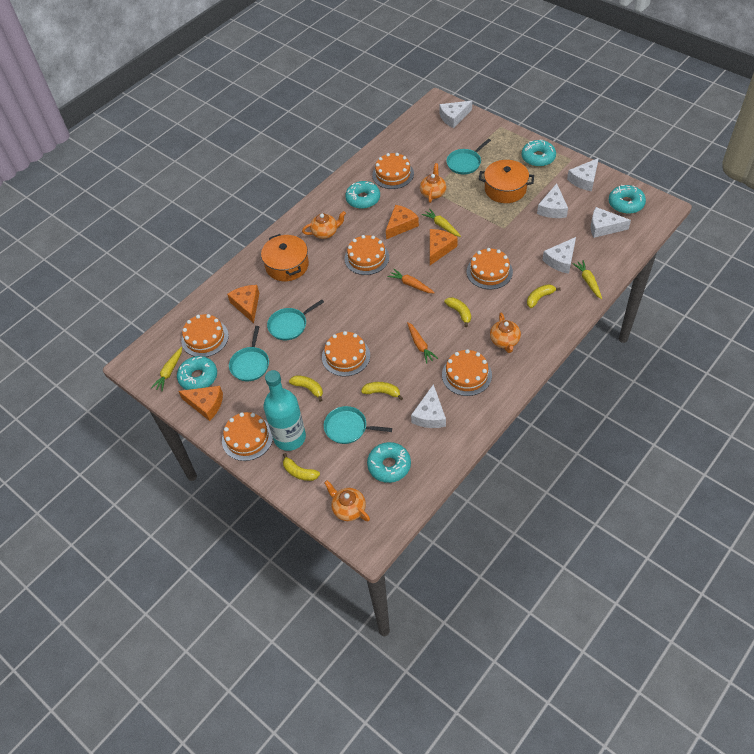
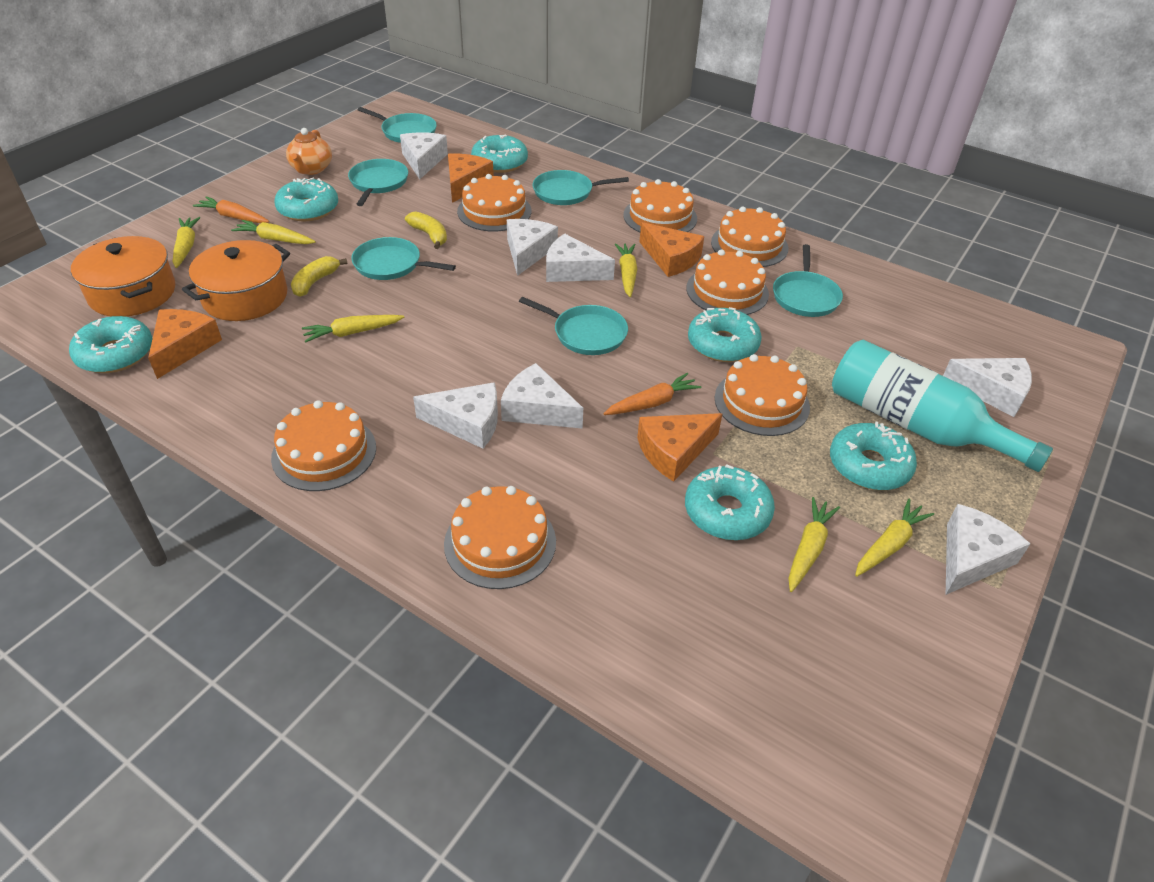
orange teapot: [302,211,346,239] [324,480,370,521] [420,163,446,203] [490,313,521,353] = 4 -> [286,128,332,175] = 1
turquoise donut: [177,356,217,390] [345,181,380,209] [367,442,411,483] [522,140,556,167] [609,185,646,214] = 5 -> [69,316,153,373] [274,177,338,221] [471,135,528,173] [685,464,775,540] [688,307,762,362] [830,422,917,490] = 6
turquoise pan: [229,326,269,381] [267,300,324,340] [324,406,392,444] [446,139,491,174] = 4 -> [348,159,408,206] [351,237,456,280] [358,107,437,143] [519,297,628,355] [533,170,629,205] [773,244,843,317] = 6
white cheese: [411,384,446,428] [440,101,472,128] [537,183,568,218] [543,237,576,274] [567,158,599,191] [591,207,631,238] = 6 -> [400,132,448,179] [413,382,498,449] [501,363,583,429] [507,219,558,276] [546,234,615,282] [943,358,1032,417] [946,504,1030,595] = 7
yellow banana: [283,453,320,481] [289,375,323,402] [361,382,403,400] [444,297,471,327] [527,284,561,308] = 5 -> [291,256,348,297] [405,211,447,249] = 2
yellow carrot: [151,347,182,391] [422,209,461,237] [572,260,602,299] = 3 -> [173,217,200,268] [231,220,316,244] [302,315,404,342] [615,243,637,297] [788,497,840,592] [855,499,934,577] = 6

